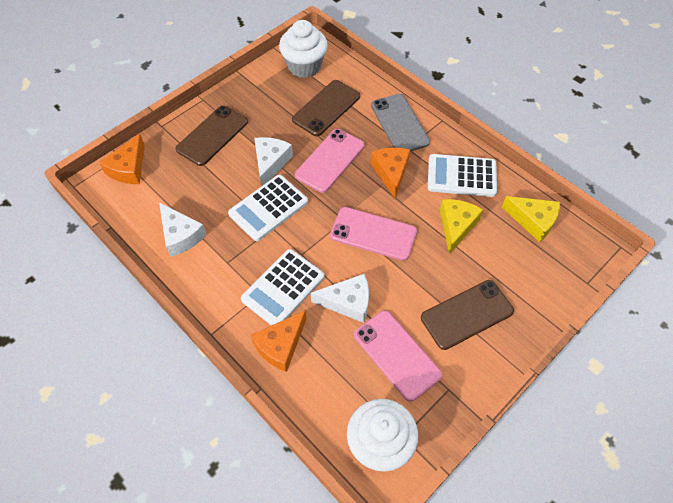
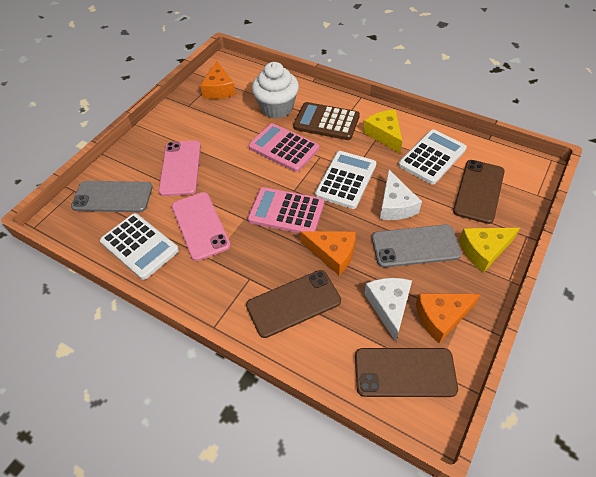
brown calculator: none = 0 -> [293,102,360,140] = 1
grey phone: [371,94,430,152] = 1 -> [71,181,153,212] [372,224,462,268] = 2
pink calculator: none = 0 -> [248,123,319,172] [248,187,324,233] = 2
pink phone: [295,129,364,193] [330,207,417,261] [354,311,442,402] = 3 -> [158,140,201,196] [171,192,231,261] = 2
white cheese: [159,203,207,257] [254,137,293,186] [311,274,369,323] = 3 -> [364,278,412,342] [380,170,422,220] = 2
white cupcake: [279,20,328,78] [347,399,418,472] = 2 -> [252,62,299,119] = 1

